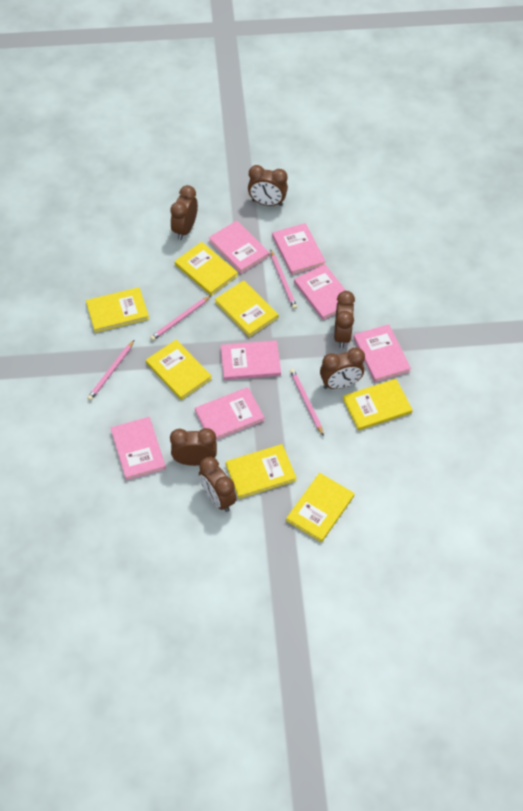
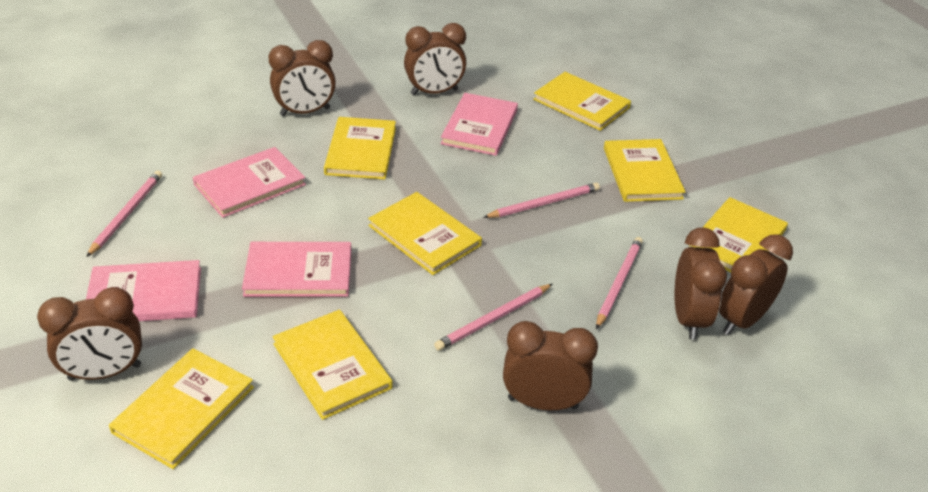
pink book: [111,417,166,480] [195,387,265,440] [209,221,270,274] [221,340,281,380] [272,223,326,275] [294,264,354,320] [354,324,411,382] = 7 -> [86,260,201,321] [193,147,306,218] [242,242,351,297] [441,93,518,156] = 4

